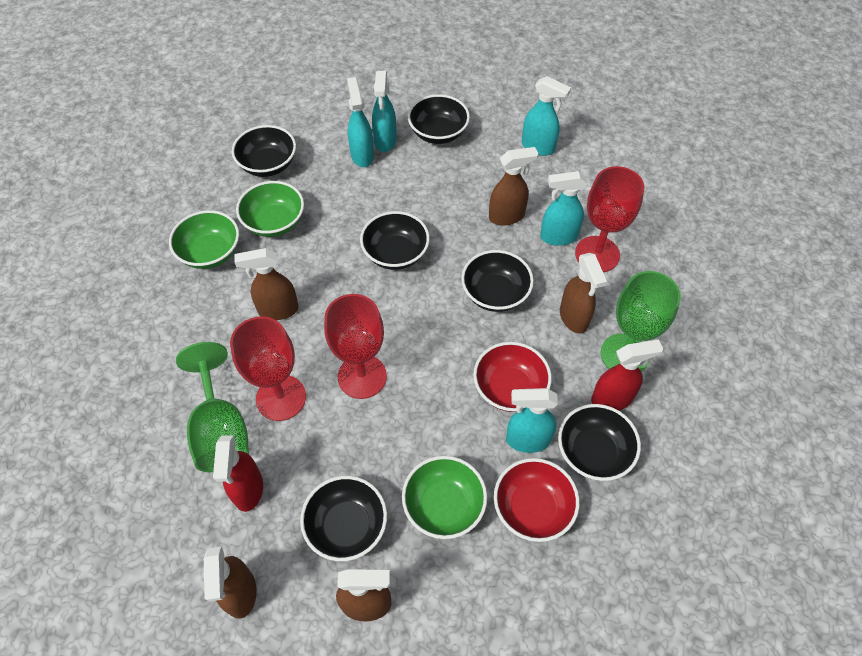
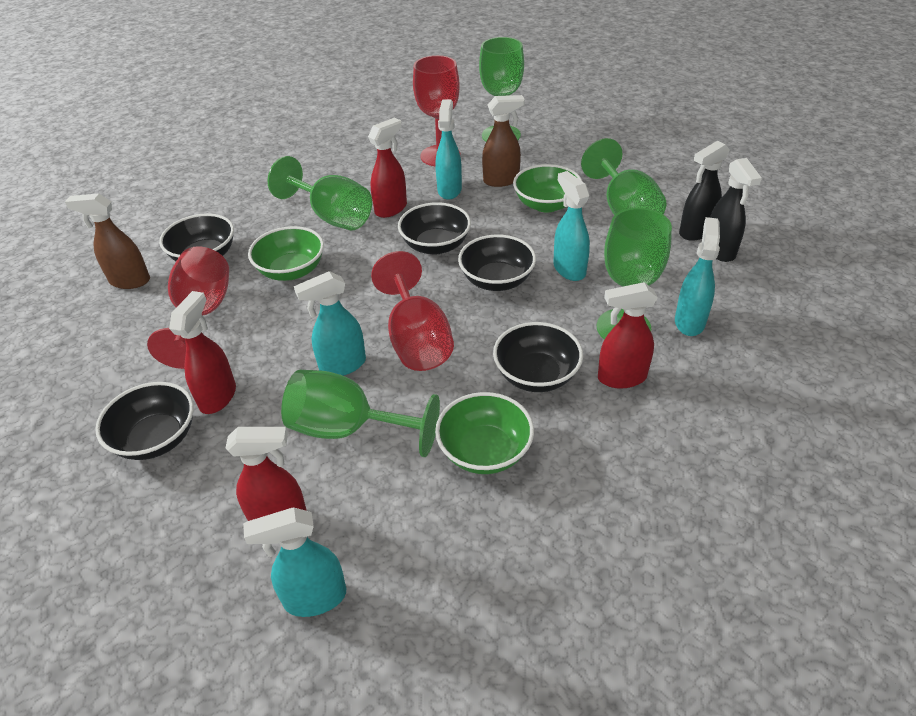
black bowl: [232,125,296,177] [300,476,387,561] [360,211,430,270] [408,94,470,144] [461,250,534,312] [558,404,641,481] = 6 -> [95,382,194,460] [159,213,234,261] [398,202,471,255] [458,234,536,291] [493,322,583,392] = 5
black spray bottle: none = 0 -> [679,141,730,241] [710,158,762,262] = 2
brown spray bottle: [204,547,257,619] [234,248,299,320] [336,569,391,621] [489,147,538,226] [560,253,607,334] = 5 -> [65,193,150,289] [482,95,525,187] = 2
green goblet: [176,342,249,472] [601,271,681,372] = 2 -> [267,156,372,230] [281,370,440,457] [479,37,524,142] [581,138,666,215] [597,208,672,340] = 5
red bowl: [473,342,552,412] [494,458,580,542] = 2 -> none = 0
red spray bottle: [213,435,263,512] [591,340,663,410] = 2 -> [169,291,236,414] [226,427,307,521] [368,118,407,218] [598,282,658,389] = 4

